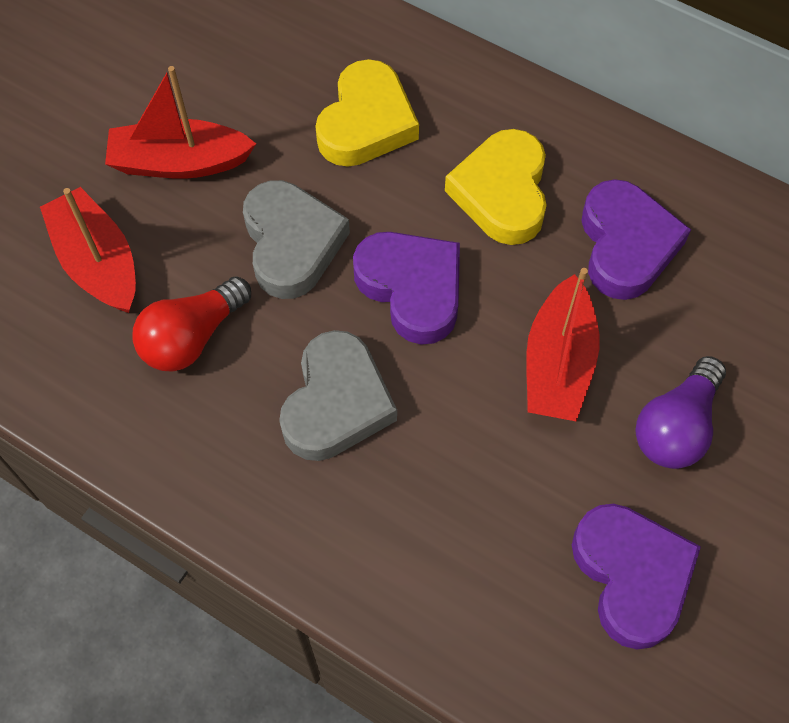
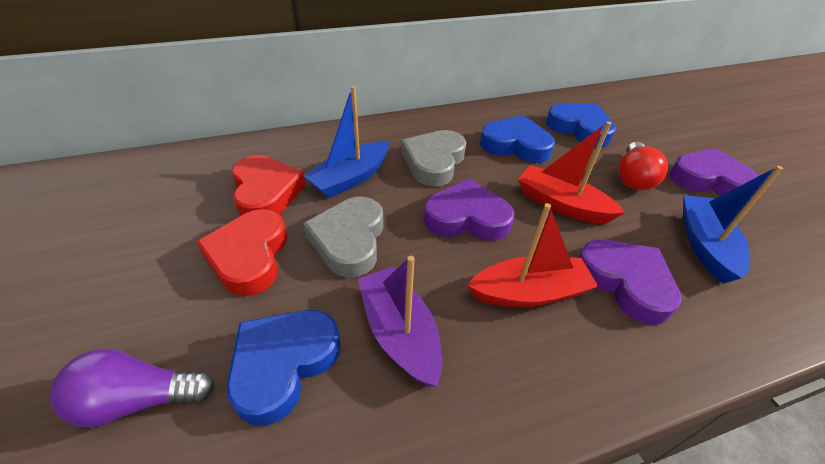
blue boat: none = 0 -> [303,86,389,198] [683,166,783,284] = 2
blue heart: none = 0 -> [227,310,341,426] [480,115,555,163] [546,103,616,147] = 3
purple boat: none = 0 -> [358,256,443,387] = 1
red boat: [40,187,136,313] [105,66,256,179] [526,268,599,422] = 3 -> [467,203,598,308] [518,121,626,224] = 2
red heart: none = 0 -> [197,209,287,296] [231,155,306,216] = 2
yellow heart: [315,59,419,167] [445,129,547,245] = 2 -> none = 0

